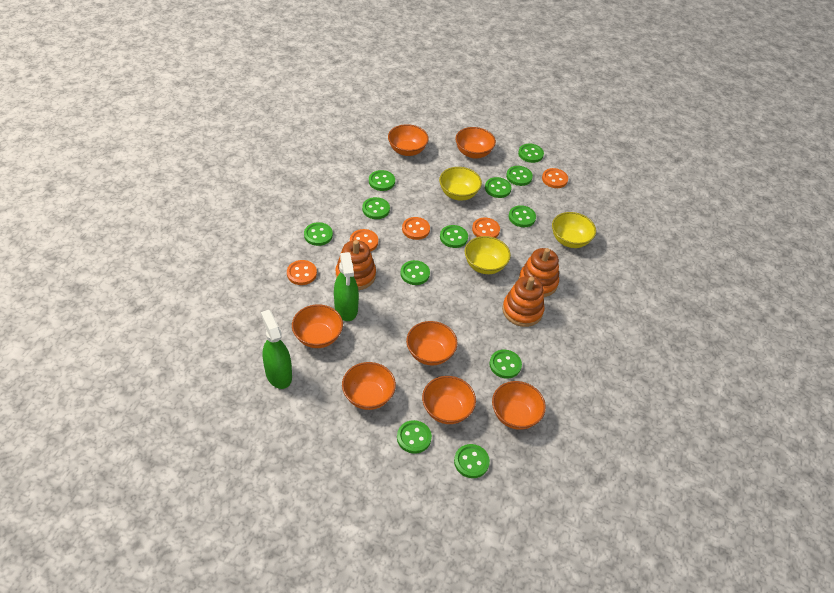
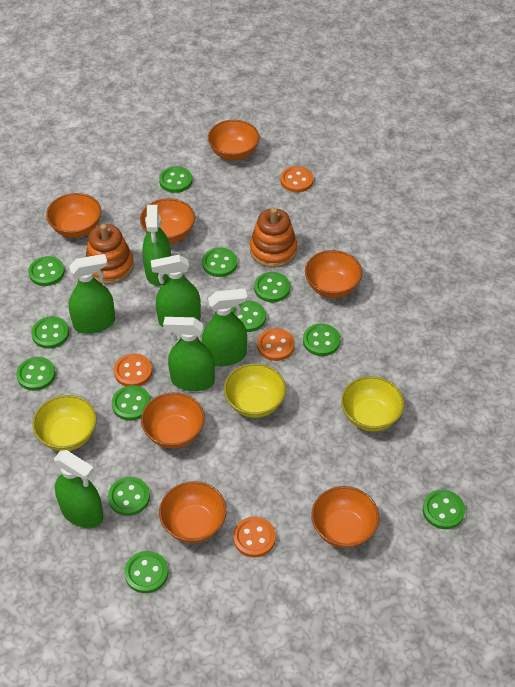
green spray bottle: [261,310,292,389] [334,252,359,321] = 2 -> [54,450,104,528] [69,254,115,334] [142,205,171,286] [151,255,201,327] [163,317,215,391] [202,289,247,366] = 6
orange button: [287,260,317,285] [350,229,378,252] [402,217,430,240] [472,217,500,238] [542,168,568,188] = 5 -> [114,353,152,386] [233,516,276,558] [257,328,295,361] [280,166,313,192] = 4
orange stacking toy: [335,240,376,290] [502,276,544,327] [519,248,559,297] = 3 -> [85,224,134,284] [250,208,297,268] = 2

